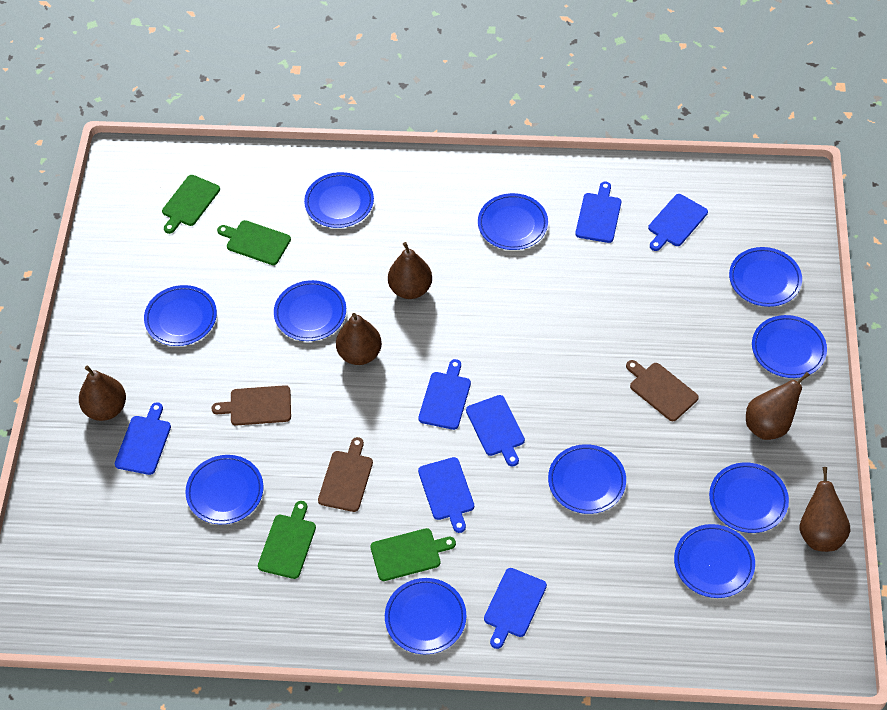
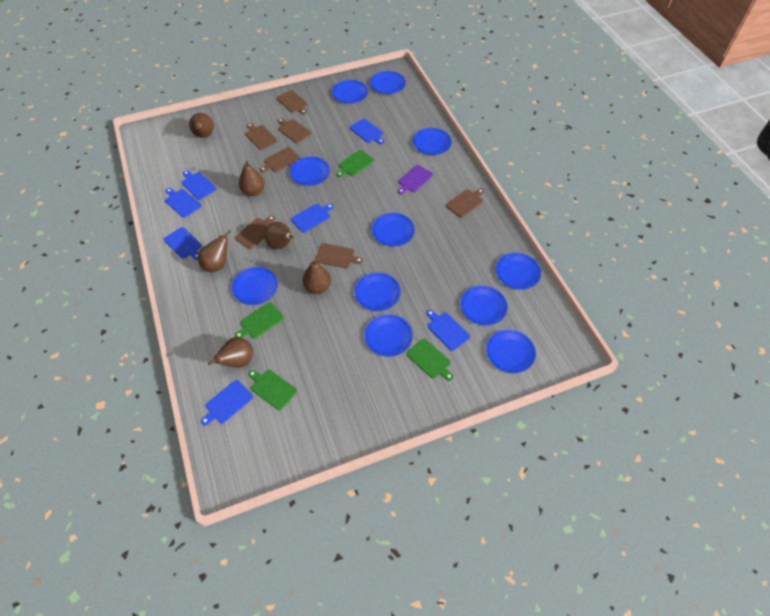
brown cutting board: [211,385,291,426] [318,437,373,512] [626,360,699,421] = 3 -> [235,215,275,249] [245,123,277,150] [260,147,300,172] [277,90,308,115] [278,118,311,143] [315,243,363,268] [446,188,484,218] = 7
brown pear: [79,366,126,421] [336,313,382,365] [388,242,432,299] [746,372,810,440] [799,467,850,552] = 5 -> [189,113,214,138] [198,230,231,272] [208,337,253,368] [239,160,265,196] [264,222,295,249] [302,259,331,294] = 6
purple cutting board: none = 0 -> [398,165,433,194] = 1

